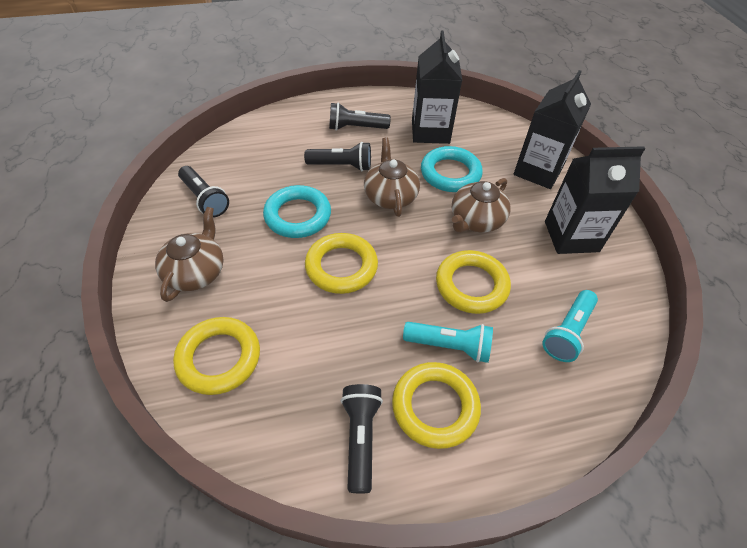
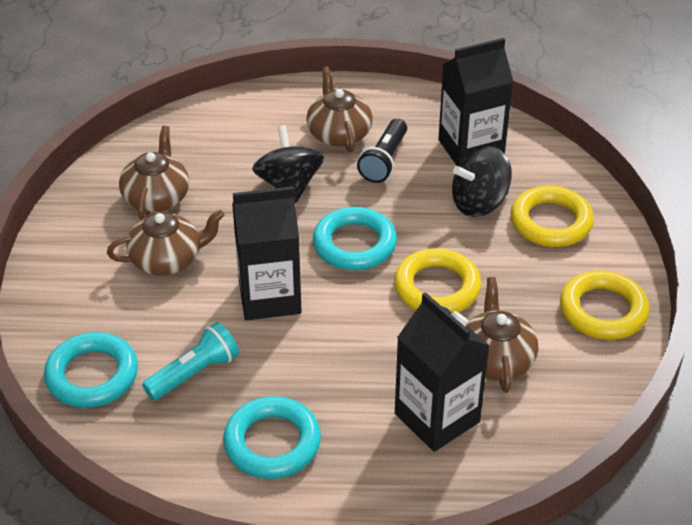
black flashlight: [178,166,229,218] [304,142,371,171] [329,103,391,131] [341,384,383,493] = 4 -> [357,119,407,183] = 1
black spinning top: none = 0 -> [252,126,324,204] [452,146,512,217] = 2
brown teapot: [155,207,224,302] [364,137,420,217] [452,178,511,233] = 3 -> [107,210,225,275] [119,126,189,220] [306,67,373,152] [467,277,538,393] = 4
turquoise flashlight: [403,322,493,363] [542,290,598,362] = 2 -> [142,322,239,400] = 1
turquoise ring: [263,185,331,238] [421,146,483,192] = 2 -> [44,332,138,408] [223,396,321,479] [313,207,397,270] = 3
yellow ring: [173,317,260,395] [305,233,378,294] [392,362,481,449] [436,250,511,314] = 4 -> [394,248,481,312] [510,186,594,247] [560,270,650,340] = 3

